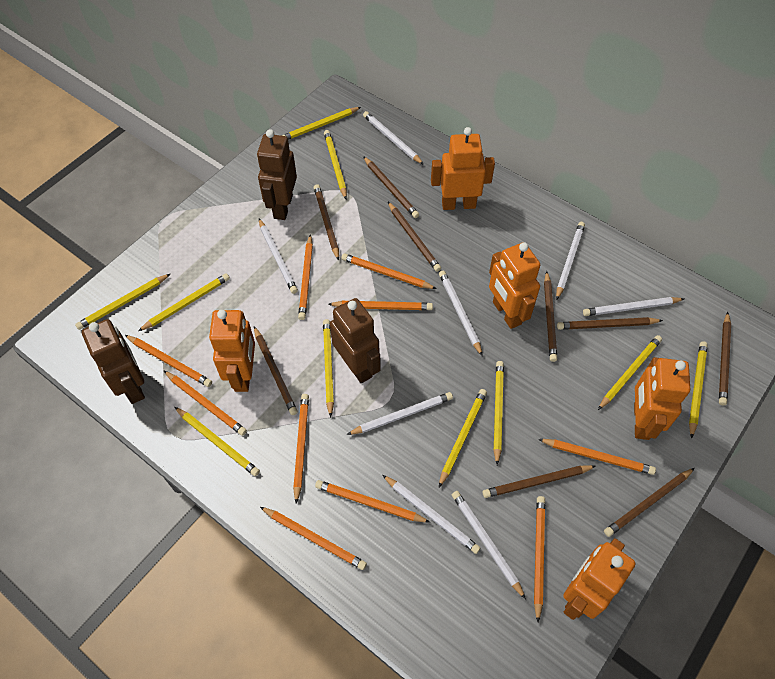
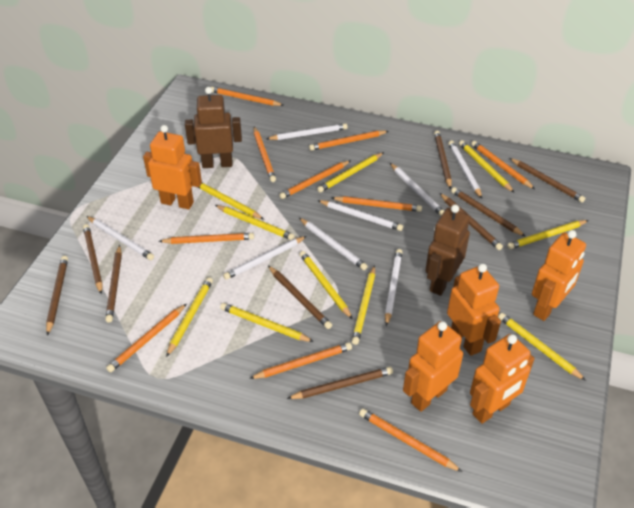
brown robot: [82,319,145,404] [257,129,297,220] [330,298,381,383] = 3 -> [185,87,242,168] [425,204,470,296] = 2

